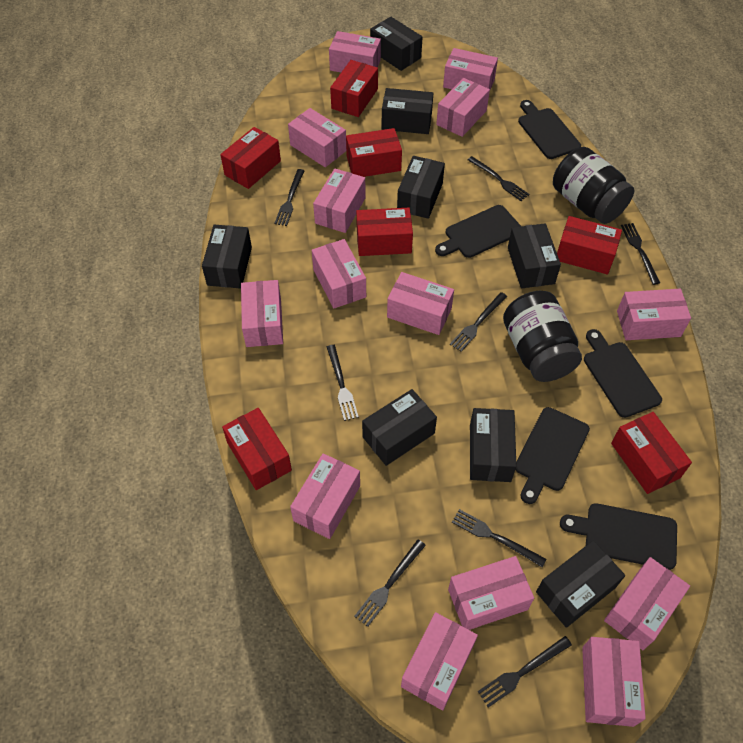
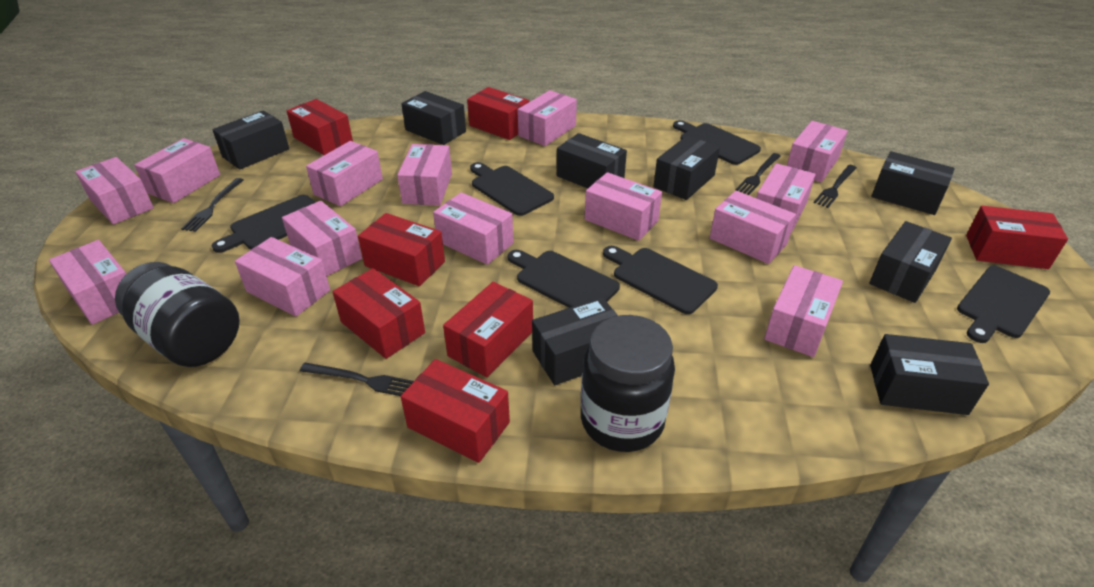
black cutting board: [435,205,521,258] [515,407,590,504] [518,100,581,159] [560,503,677,570] [584,329,662,418] = 5 -> [212,195,316,253] [470,162,554,216] [508,250,620,308] [603,246,718,314] [673,120,761,165] [957,266,1050,343] = 6
black fork: [274,169,304,226] [327,345,359,421] [354,539,426,627] [450,292,507,352] [452,509,546,567] [468,156,529,201] [478,636,572,708] [621,223,660,285] = 8 -> [181,178,243,232] [300,363,414,396] [736,153,780,195] [814,165,857,208] = 4

